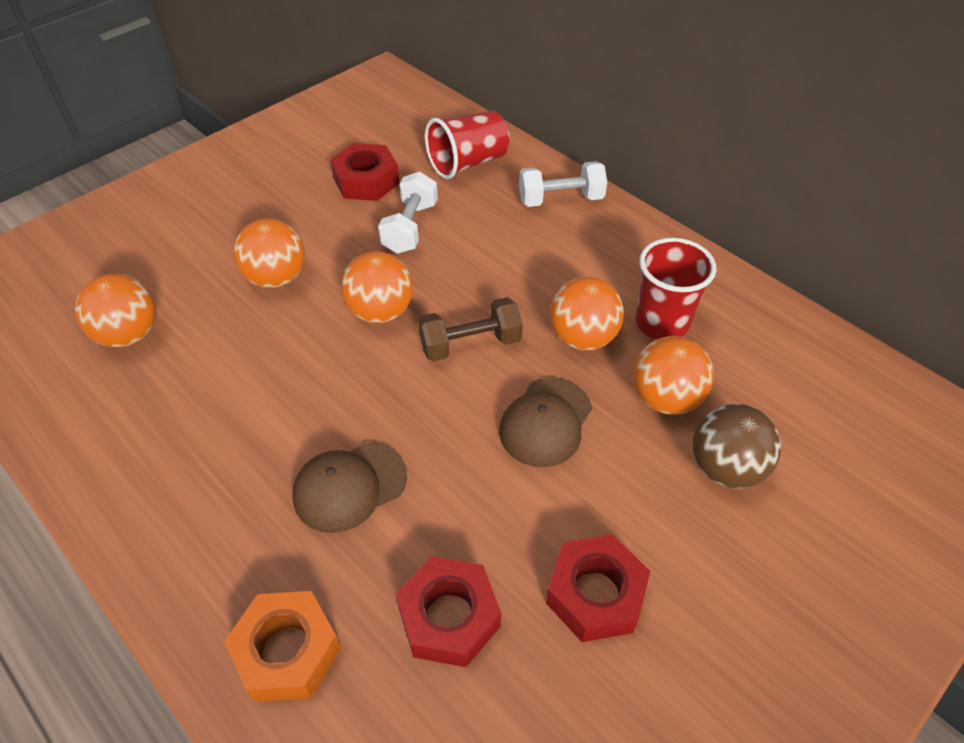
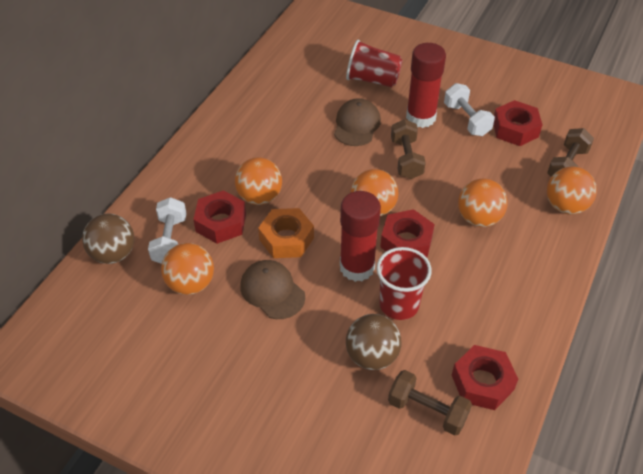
brown ball: [692,404,781,489] = 1 -> [82,213,134,264] [346,314,401,370] = 2
brown dumbbell: [418,297,523,362] = 1 -> [388,370,472,436] [391,119,426,179] [547,128,594,177] = 3
red glue stick: none = 0 -> [340,191,381,282] [406,43,446,128] = 2
red nut: [330,143,399,201] [396,556,501,667] [546,534,650,642] = 3 -> [193,190,246,244] [380,209,435,257] [452,345,518,410] [493,100,542,146] = 4

